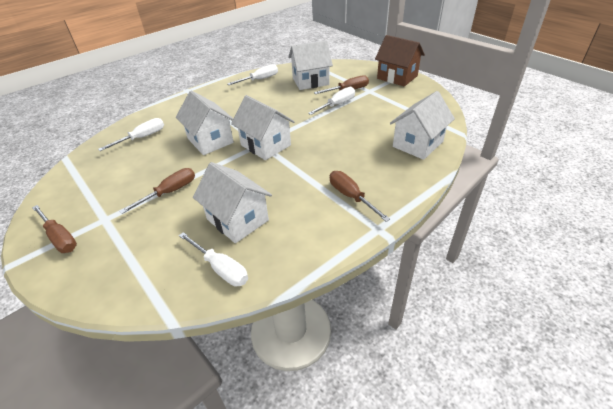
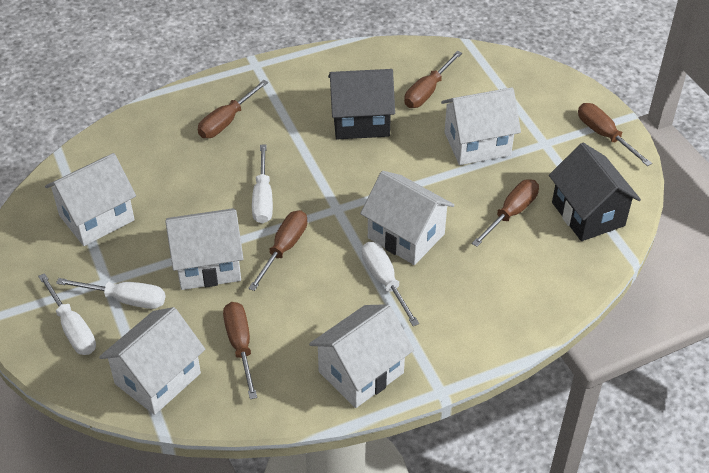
black house: none = 0 -> [328,69,395,139] [549,143,641,241] = 2
brown house: [375,35,425,87] = 1 -> none = 0
brown screwdriver: [32,205,77,253] [119,168,195,214] [314,75,369,94] [330,171,390,222] = 4 -> [198,80,268,138] [223,302,257,399] [248,210,307,291] [404,51,462,108] [472,179,539,247] [578,103,652,166] = 6
white house: [176,91,234,155] [193,162,272,243] [231,95,295,160] [288,41,333,90] [390,91,455,160] = 5 -> [45,153,136,246] [99,307,205,415] [165,208,244,290] [309,304,414,408] [360,171,455,265] [441,87,521,165] = 6

